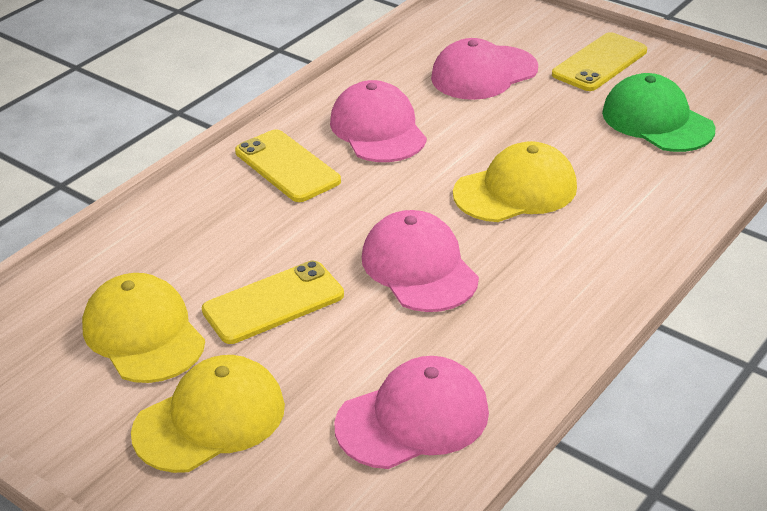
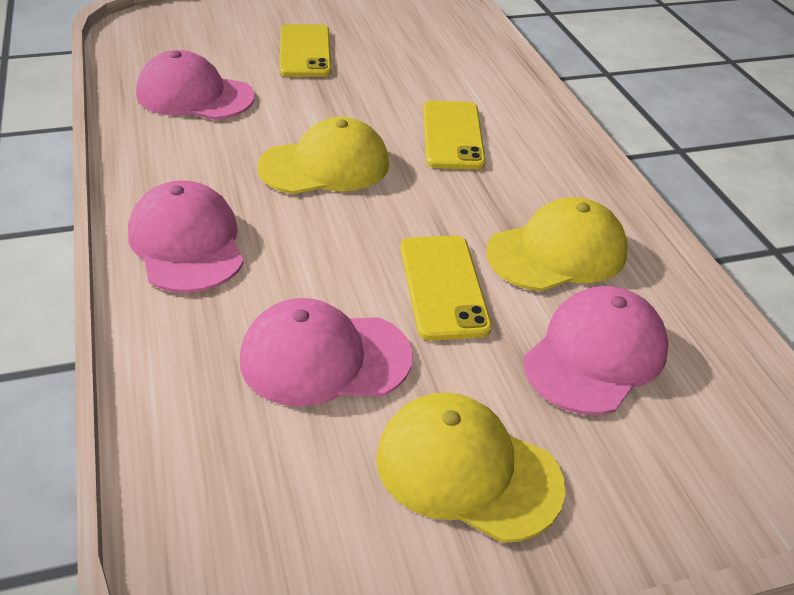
green cap: [602,73,715,152] = 1 -> none = 0

